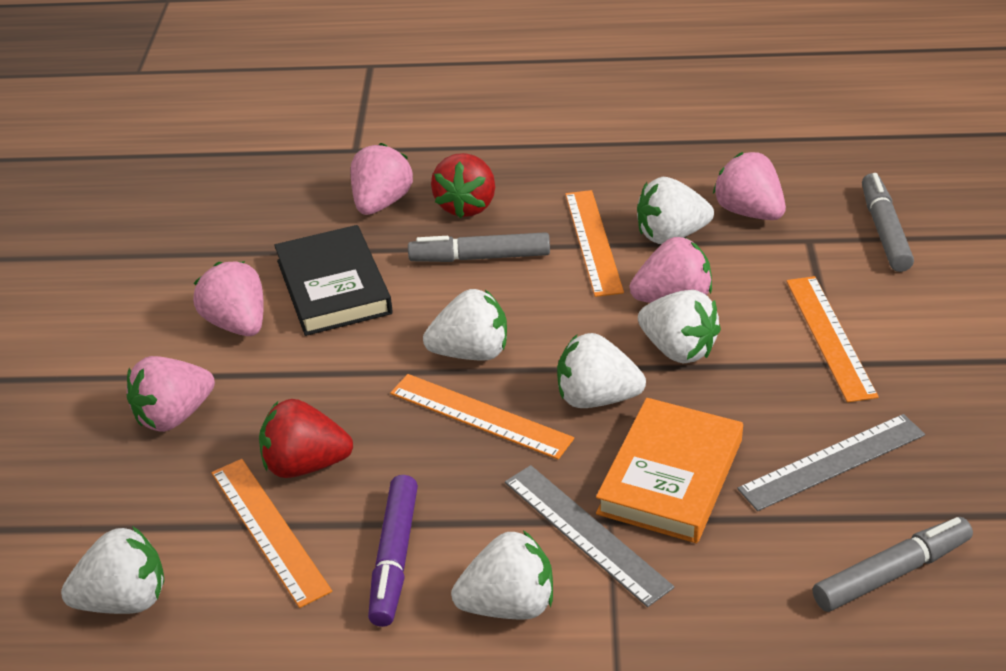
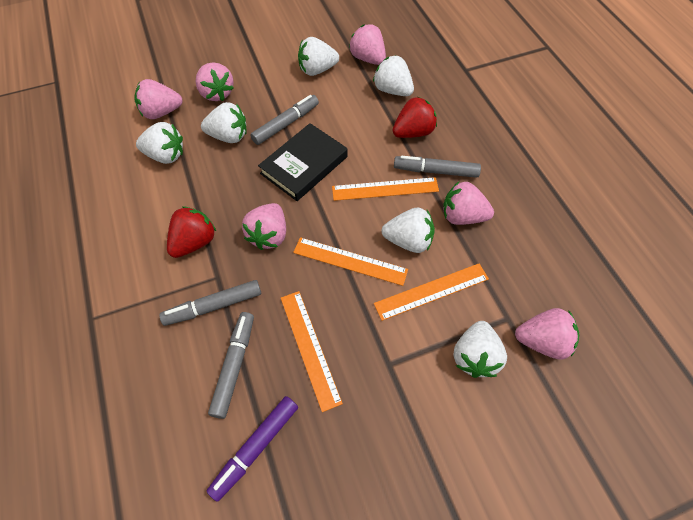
grey marker: [408,232,550,262] [813,517,973,612] [862,173,914,272] = 3 -> [159,280,261,326] [208,312,254,419] [250,95,319,145] [394,156,481,178] = 4
grey ruler: [505,465,674,607] [737,414,925,511] = 2 -> none = 0
orange book: [596,398,743,543] = 1 -> none = 0
pink strawberry: [126,356,215,432] [193,261,264,336] [351,143,413,215] [630,237,712,303] [713,152,786,220] = 5 -> [134,79,183,119] [196,62,234,101] [242,203,286,250] [349,24,386,65] [443,181,494,225] [515,308,579,359] = 6

